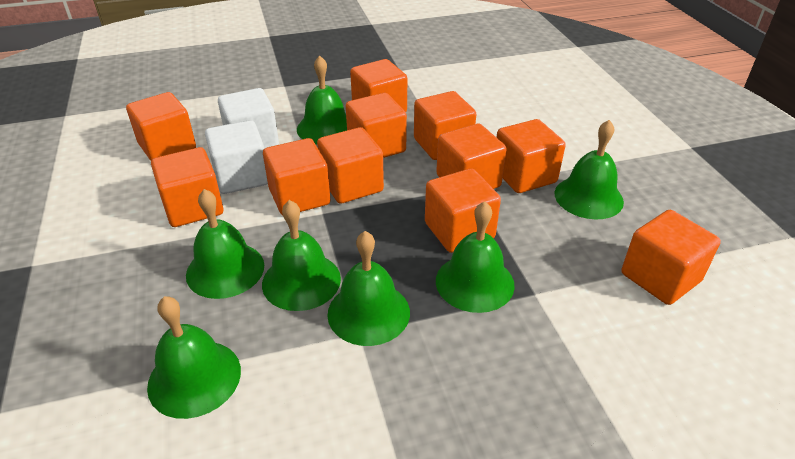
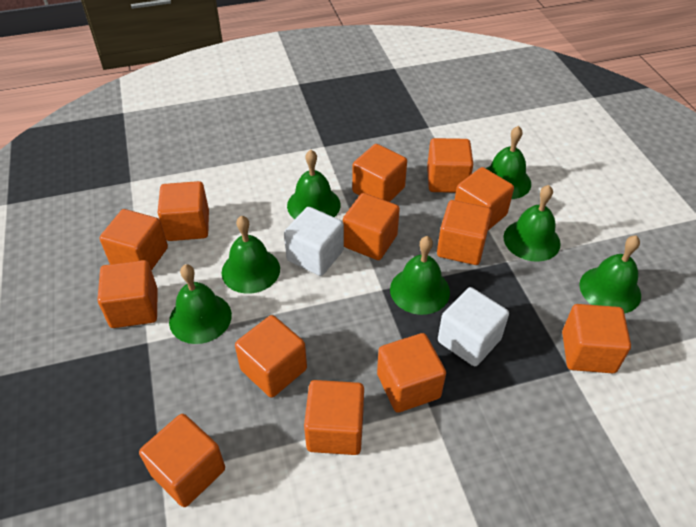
orange cube: [126,92,196,161] [151,147,224,227] [263,138,331,215] [317,127,384,204] [346,93,407,158] [350,59,407,112] [414,91,476,160] [425,168,501,253] [436,124,507,189] [496,119,566,193] [621,210,721,305] = 11 -> [97,260,158,328] [100,209,168,271] [139,414,225,507] [157,181,209,241] [235,315,307,398] [304,380,364,455] [343,193,400,260] [352,144,407,202] [377,333,446,413] [427,138,473,193] [437,200,492,265] [455,167,514,230] [562,304,631,373] = 13

